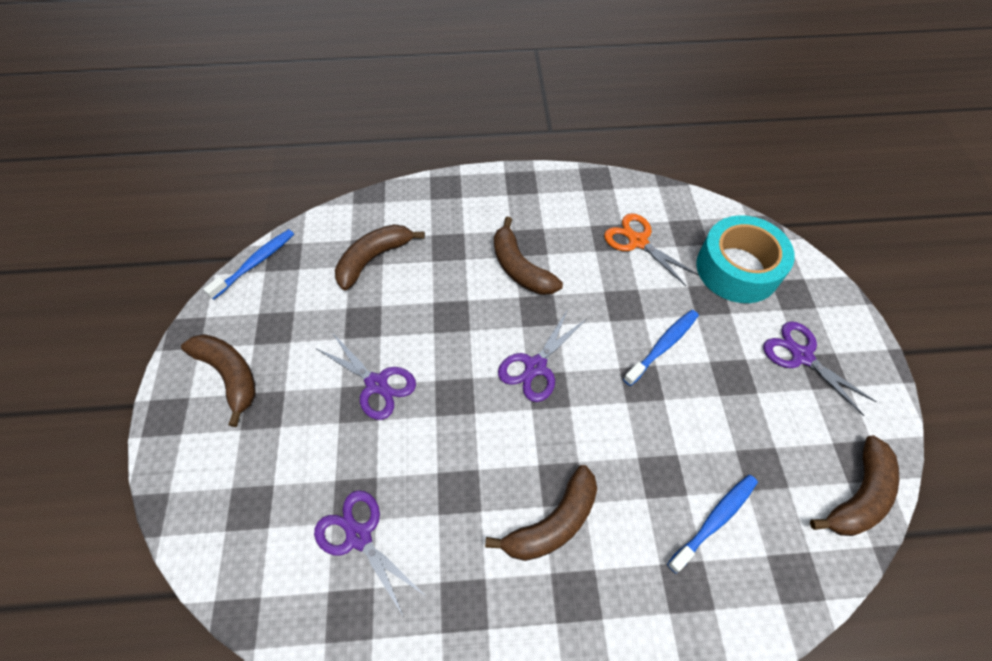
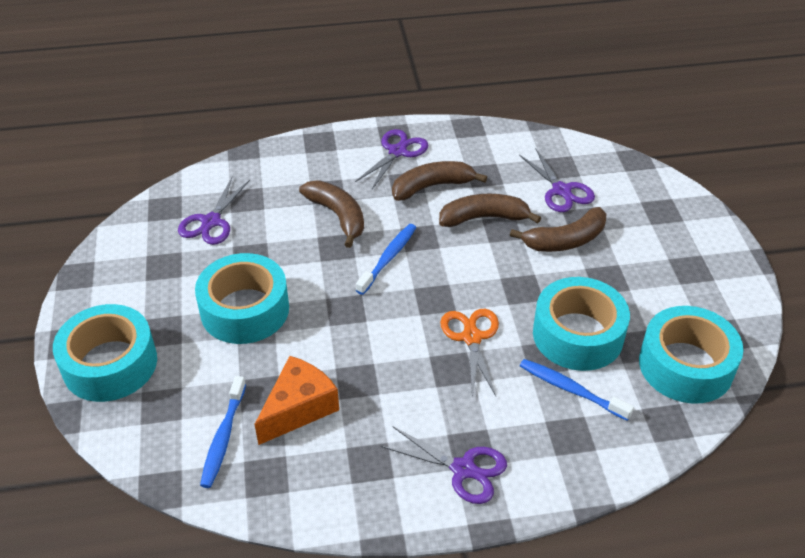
brown banana: [181,334,256,427] [335,224,425,290] [485,465,597,561] [494,217,563,295] [810,435,899,536] = 5 -> [299,180,364,248] [392,161,487,201] [439,194,541,227] [510,207,606,252] = 4
orange cheese: none = 0 -> [255,356,339,445] = 1
turquoise tape: [696,215,795,303] = 1 -> [53,304,157,402] [195,253,289,344] [533,277,630,371] [639,306,743,404] = 4

